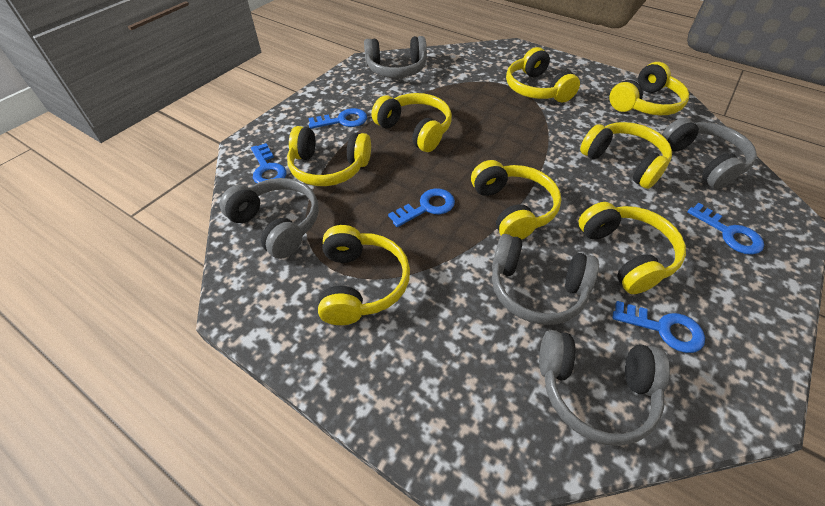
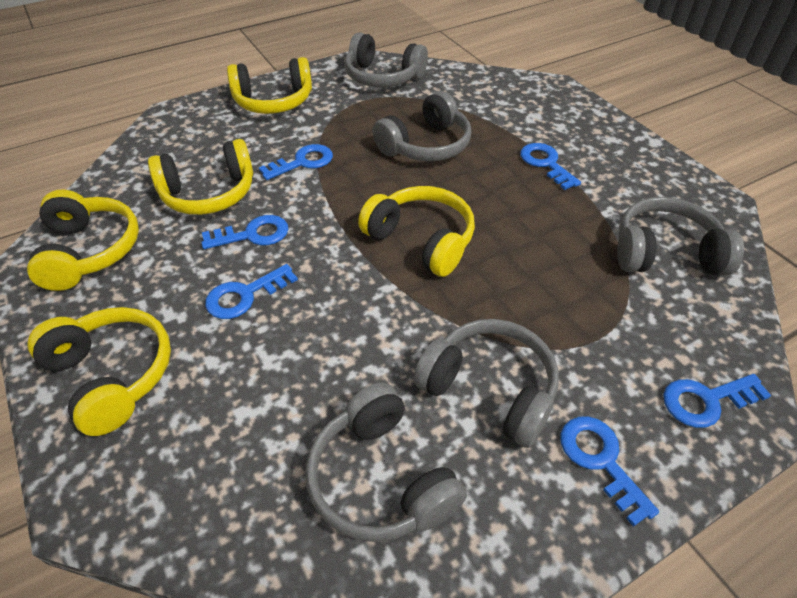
blue key: [251,143,286,183] [309,108,367,129] [388,188,455,227] [613,301,705,353] [687,203,764,255] = 5 -> [201,215,288,249] [205,264,298,319] [259,144,333,180] [520,143,581,190] [560,417,659,527] [663,374,772,428] = 6
yellow headphones: [287,126,371,186] [318,225,410,325] [372,93,452,152] [471,160,561,240] [506,47,580,103] [578,202,686,294] [580,122,672,189] [609,62,689,115] = 8 -> [27,189,139,291] [27,307,171,436] [148,139,253,215] [227,57,312,114] [358,186,475,277] = 5

